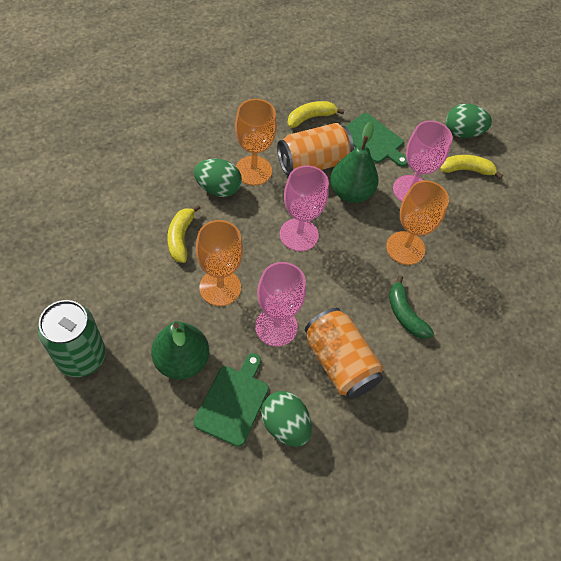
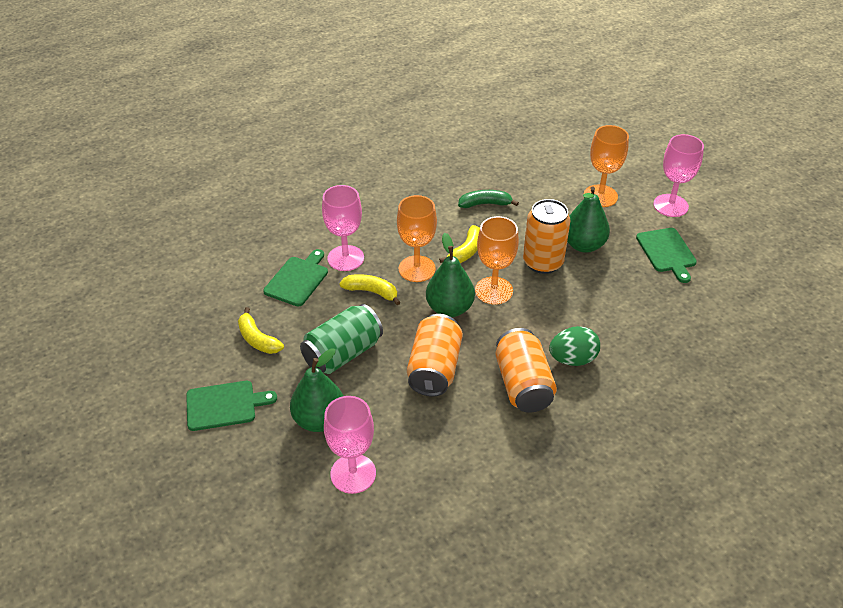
green cutting board: [194,353,269,447] [346,113,408,167] = 2 -> [186,381,277,431] [263,249,328,306] [636,228,697,283] = 3
green egg: [194,159,242,197] [261,391,312,447] [446,104,492,138] = 3 -> [549,326,600,366] = 1
green pear: [151,321,209,380] [330,122,378,203] = 2 -> [290,348,344,432] [426,233,475,317] [567,187,610,253] = 3
orange can: [277,123,354,175] [305,308,383,399] = 2 -> [407,314,463,396] [495,328,557,413] [523,199,571,274] = 3

